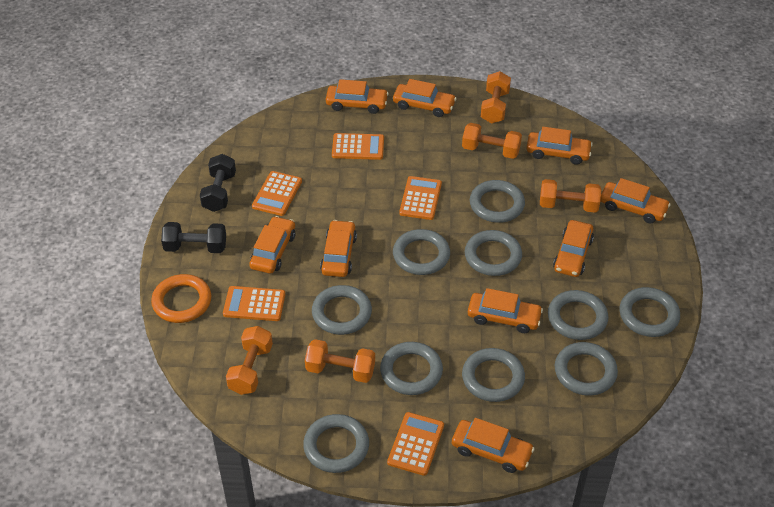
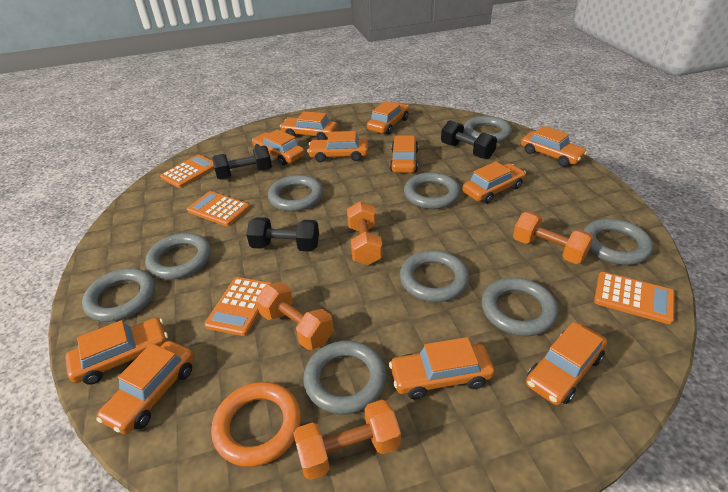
black dumbbell: [161,222,226,253] [200,154,236,212] = 2 -> [212,145,272,179] [246,217,319,252] [441,120,497,159] = 3
grey ring: [303,414,369,473] [312,285,372,335] [380,342,443,395] [393,229,450,275] [462,348,525,402] [465,230,522,276] [470,180,525,223] [548,290,608,340] [555,342,618,396] [619,287,680,337] = 10 -> [82,268,155,322] [145,233,211,280] [268,175,323,212] [303,340,386,414] [400,250,469,302] [404,172,460,209] [464,116,512,143] [481,277,558,336] [583,218,653,265] = 9
orange calculator: [223,286,285,321] [252,171,302,216] [332,133,384,160] [387,412,444,476] [399,176,442,220] = 5 -> [160,155,214,188] [187,191,250,226] [204,277,272,336] [594,272,675,324] = 4
orange car: [249,216,295,274] [320,220,357,277] [326,79,389,114] [393,79,456,117] [452,418,535,473] [468,288,543,333] [526,127,593,165] [553,220,594,277] [601,178,671,224] = 9 -> [65,318,168,385] [96,341,194,434] [252,129,305,165] [280,111,337,140] [307,131,368,162] [367,101,409,135] [389,337,495,399] [390,135,418,173] [462,161,526,204] [521,126,588,167] [526,322,607,405] = 11
orange dumbbell: [226,326,273,395] [305,339,375,383] [462,123,522,159] [481,71,511,124] [540,179,601,213] = 5 -> [256,282,334,350] [293,400,401,480] [347,201,383,265] [513,212,594,264] = 4

